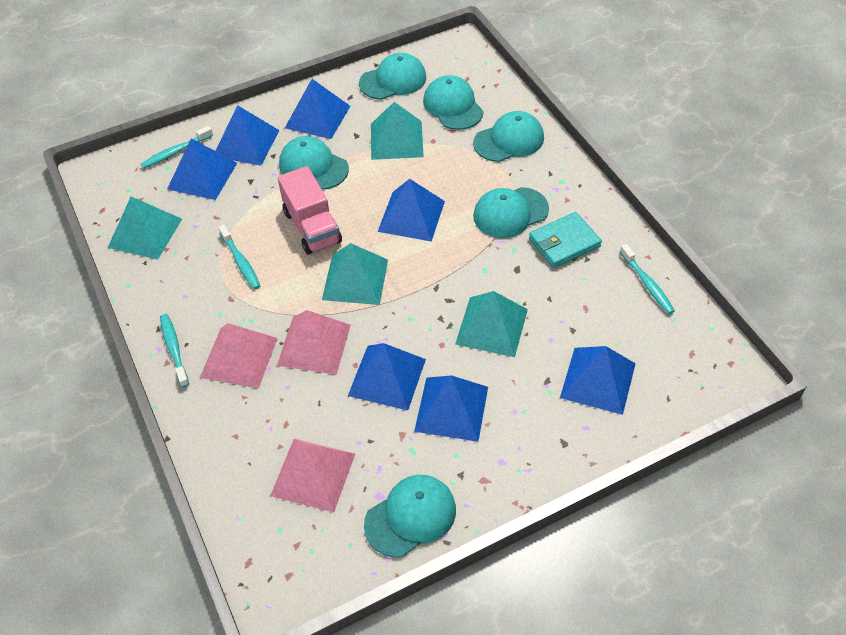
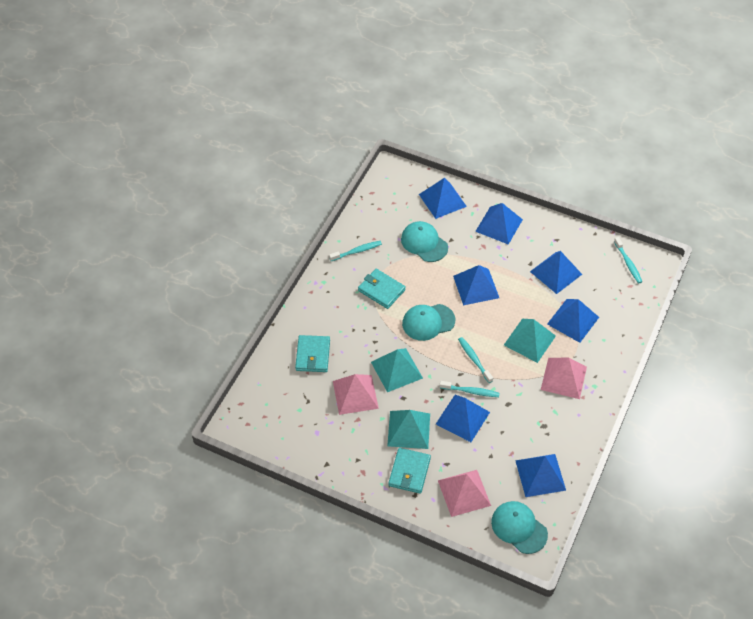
pink truck: [278,166,342,254] = 1 -> none = 0
turquoise cap: [279,136,349,190] [359,53,426,100] [364,475,456,557] [423,75,483,130] [473,111,544,162] [473,187,549,238] = 6 -> [401,221,448,262] [402,304,456,341] [491,501,548,554] = 3
turquoise pyramid: [108,196,182,260] [322,243,388,305] [371,102,424,160] [455,291,528,357] = 4 -> [371,348,423,392] [387,410,430,449] [504,319,556,363] = 3
turquoise wallet: [529,212,602,268] = 1 -> [295,335,330,372] [358,269,406,309] [388,448,431,494] = 3

